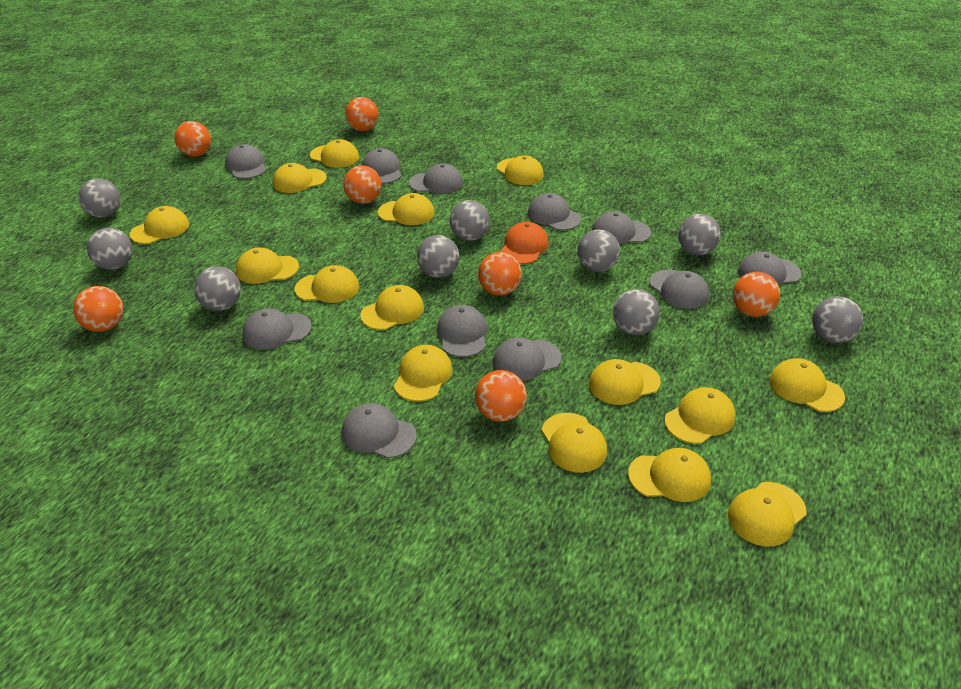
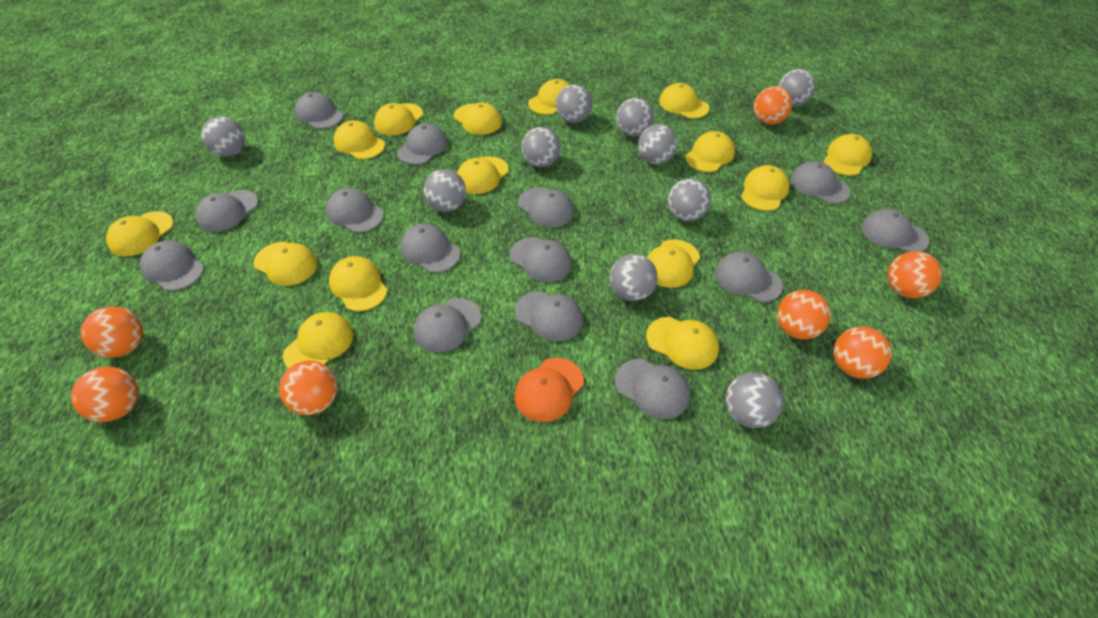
grey ball: [78,178,121,218] [87,228,133,270] [194,266,241,311] [417,235,459,278] [450,200,490,241] [577,229,620,272] [613,289,660,335] [678,214,721,255] [812,296,863,343] = 9 -> [201,116,245,157] [423,169,466,212] [521,127,561,167] [556,85,592,123] [610,254,658,301] [616,98,654,137] [638,124,678,164] [668,178,711,221] [725,372,783,428] [778,69,816,107] = 10
grey cap: [225,144,267,179] [243,309,312,350] [342,403,417,458] [362,148,401,184] [409,163,463,194] [437,305,487,357] [493,337,562,381] [528,193,581,230] [592,211,651,245] [649,270,709,309] [738,252,801,286] = 11 -> [140,241,204,291] [196,190,258,232] [295,92,343,129] [326,188,384,233] [397,123,448,165] [401,224,460,273] [414,298,481,353] [510,237,572,282] [515,291,583,341] [518,188,574,228] [615,359,690,419] [715,252,783,302] [790,161,851,204] [862,209,929,252] = 14

